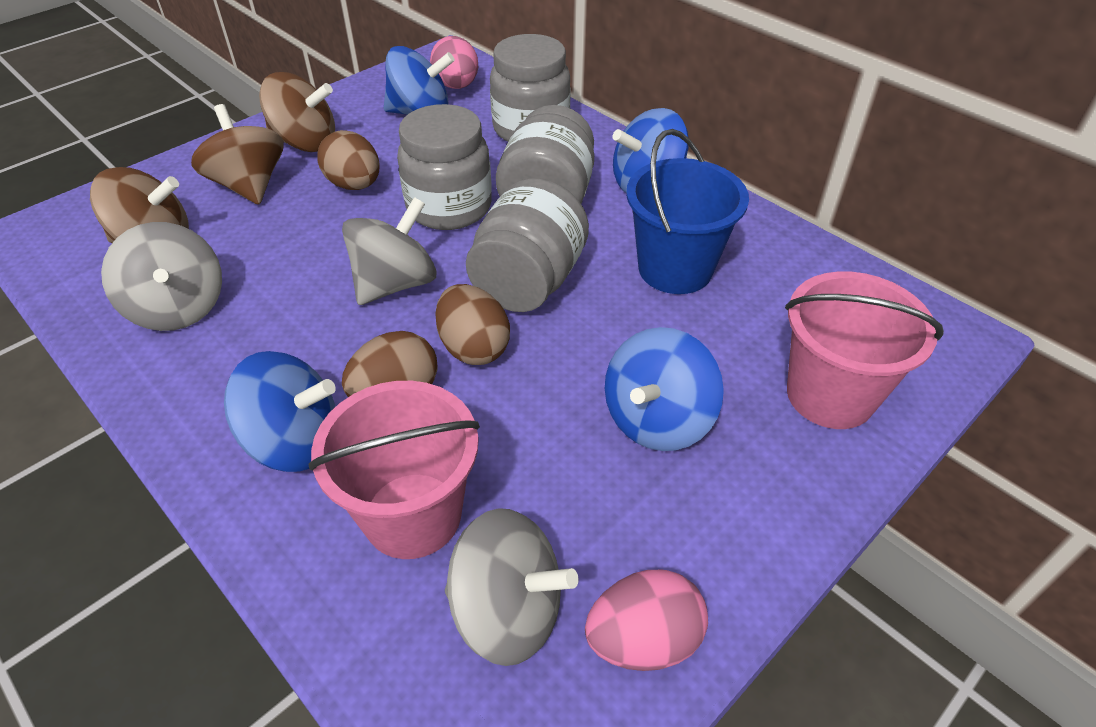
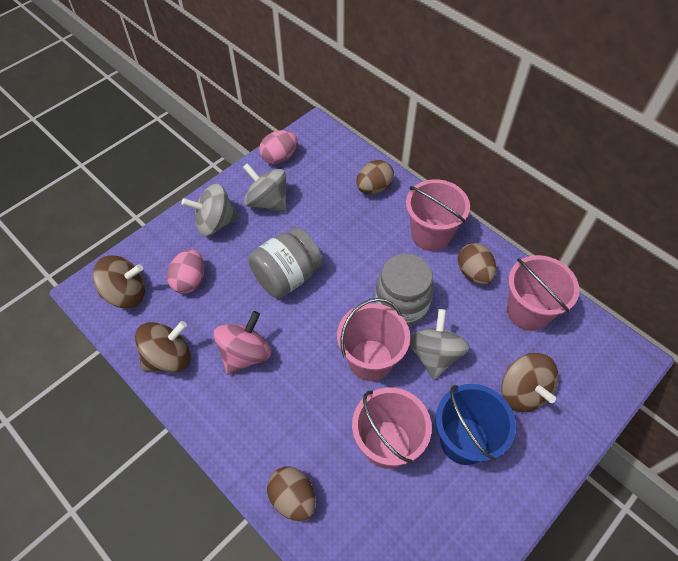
blue spinning top: [224,351,336,472] [384,46,455,115] [605,327,724,451] [613,108,689,193] = 4 -> none = 0
grey jar: [397,104,492,230] [466,178,589,312] [490,34,571,142] [496,105,594,203] = 4 -> [248,227,323,298] [375,254,434,326] = 2
pink bucket: [309,381,480,559] [785,271,944,429] = 2 -> [337,298,410,381] [352,387,432,469] [406,179,470,251] [507,255,579,331] = 4
pink spinning top: none = 0 -> [213,311,271,375] = 1

